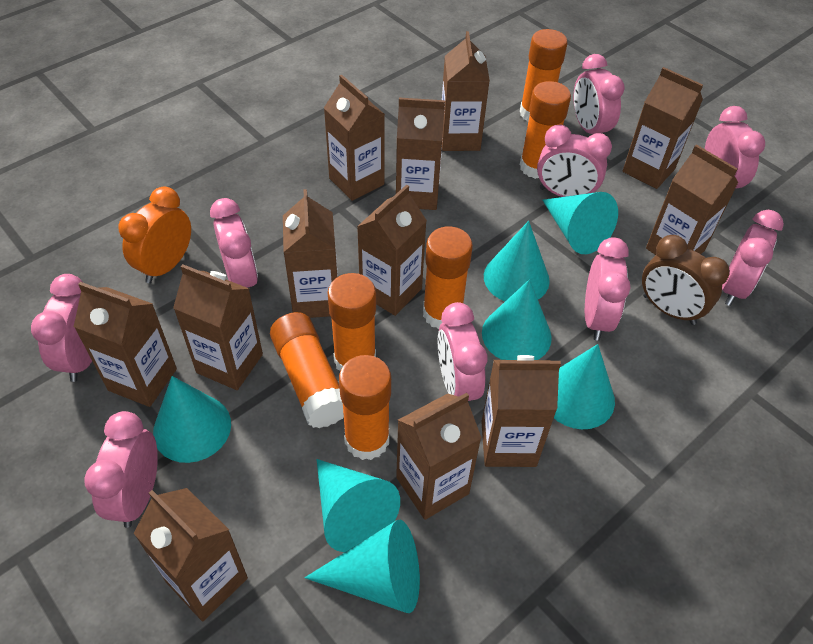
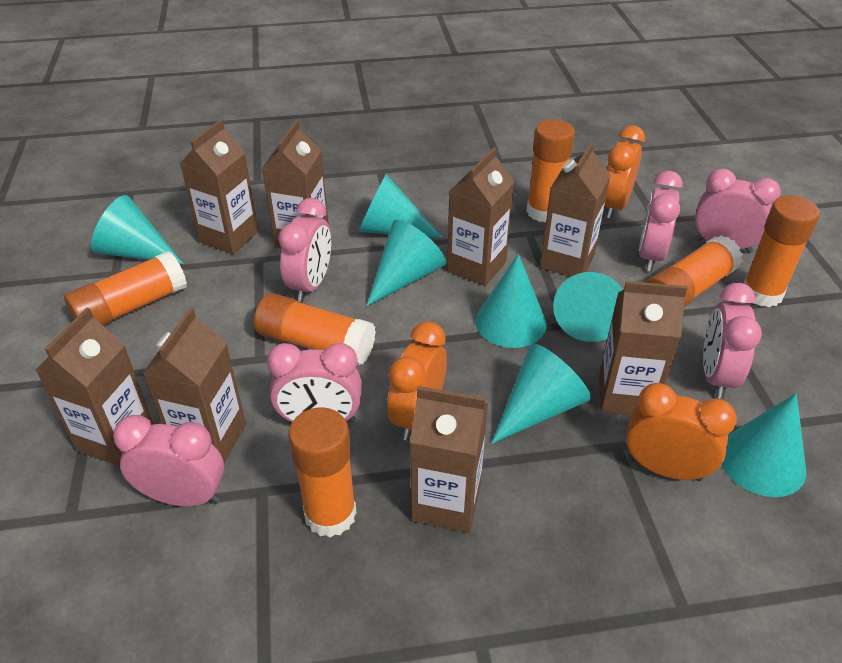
brown carton: [74,282,177,407] [134,488,248,621] [173,264,263,390] [283,189,338,318] [324,75,385,201] [357,185,427,316] [396,97,445,210] [396,393,482,520] [442,31,490,151] [481,355,561,467] [623,67,703,189] [646,144,738,255] = 12 -> [35,308,154,466] [143,307,246,463] [180,120,259,254] [262,120,329,248] [410,386,488,533] [447,147,514,286] [540,142,611,277] [599,281,688,416] = 8
brown clock: [642,235,730,325] = 1 -> none = 0
orange clock: [118,187,191,283] = 1 -> [387,321,447,440] [604,125,645,219] [626,383,737,481] = 3
pink clock: [31,274,92,382] [84,411,158,528] [210,198,258,288] [438,302,487,401] [537,124,612,197] [573,54,625,134] [585,237,630,341] [705,106,765,199] [722,210,784,306] = 9 -> [113,415,224,507] [267,343,362,423] [278,198,331,302] [639,171,683,271] [695,169,781,253] [703,283,762,399] = 6

